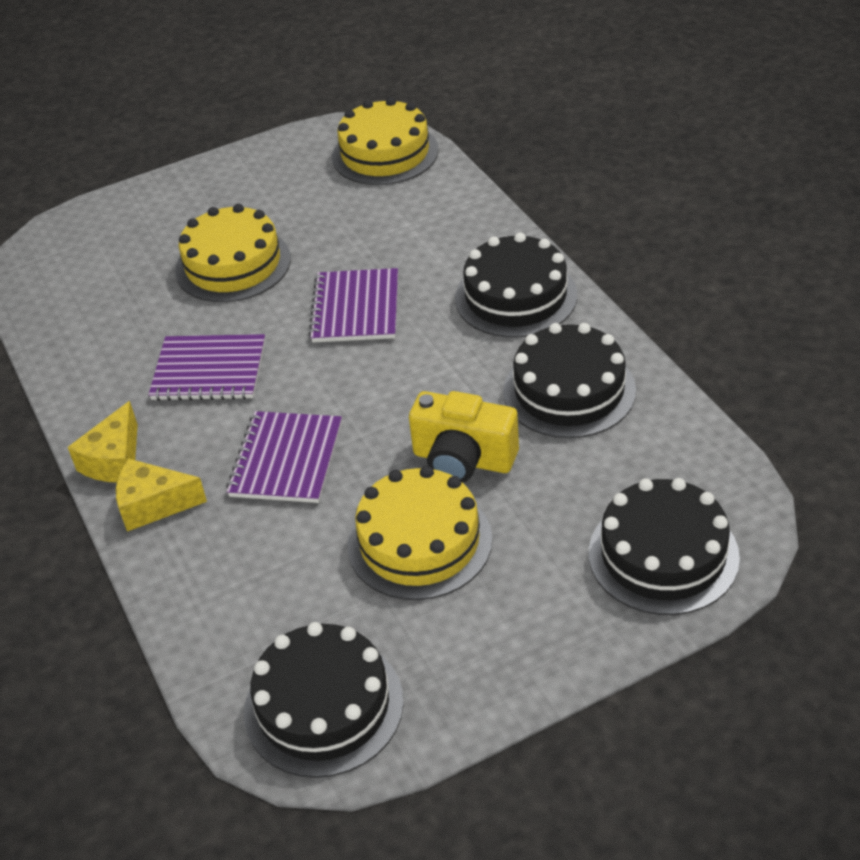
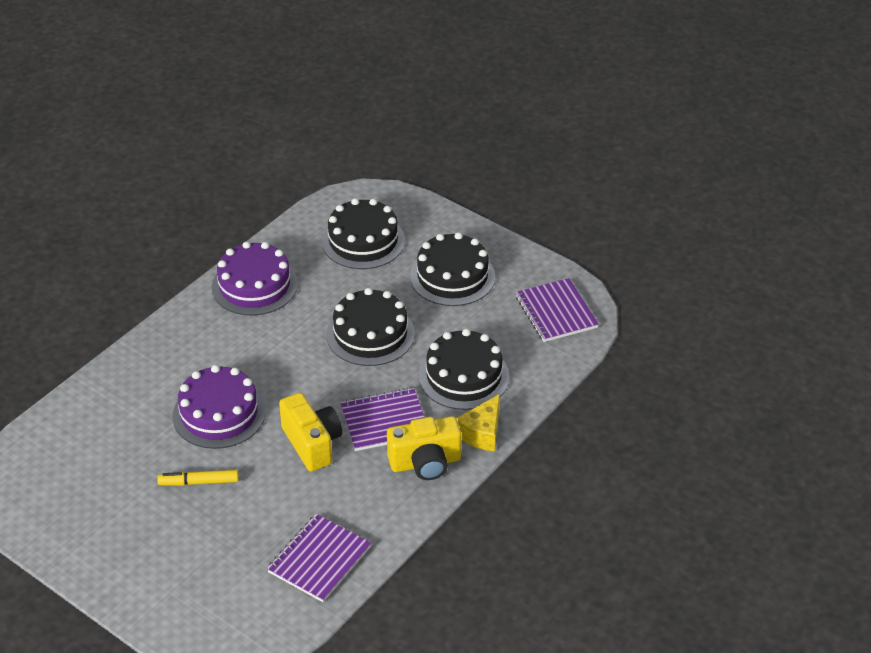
purple cake: none = 0 -> [172,365,266,449] [212,242,298,316] = 2
yellow cake: [175,204,291,302] [332,97,439,185] [347,466,492,600] = 3 -> none = 0
yellow camera: [409,391,519,483] = 1 -> [279,393,342,472] [387,416,462,480] = 2
yellow cheese: [68,401,138,483] [116,458,207,532] = 2 -> [456,394,500,452] = 1
yellow marker: none = 0 -> [157,470,239,486] = 1

